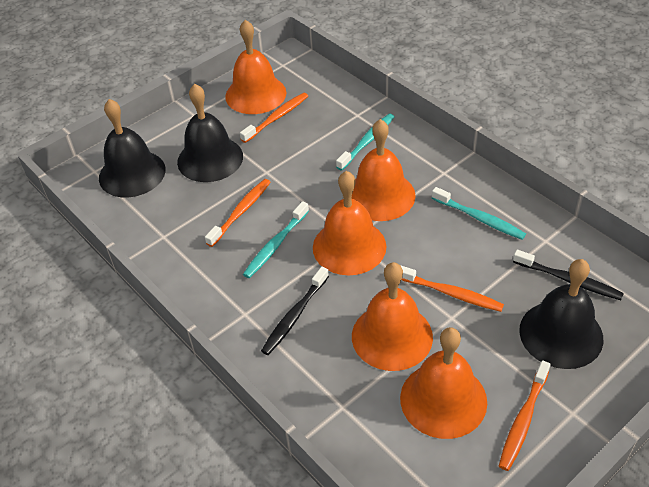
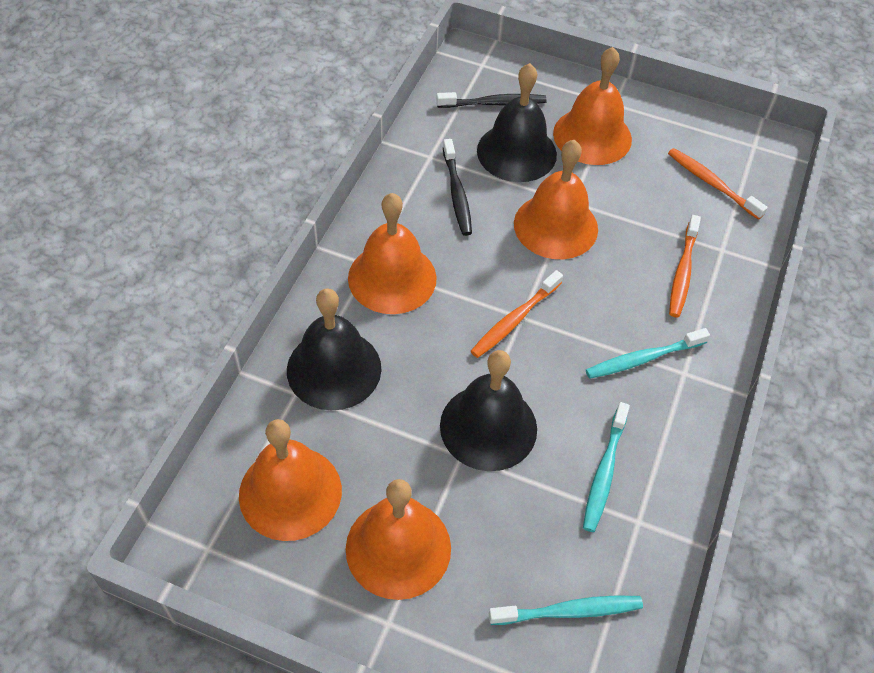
orange toothbrush: [205,179,271,247] [240,93,308,143] [400,265,504,312] [499,361,551,471] = 4 -> [471,270,563,358] [668,148,768,220] [669,215,701,317] = 3

